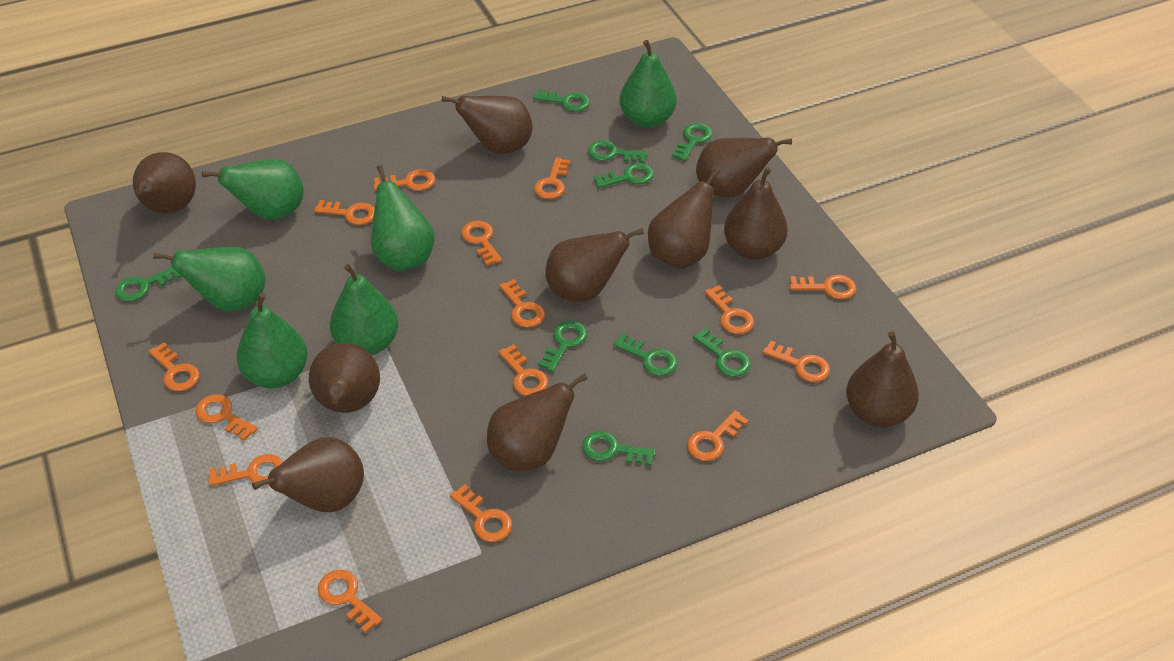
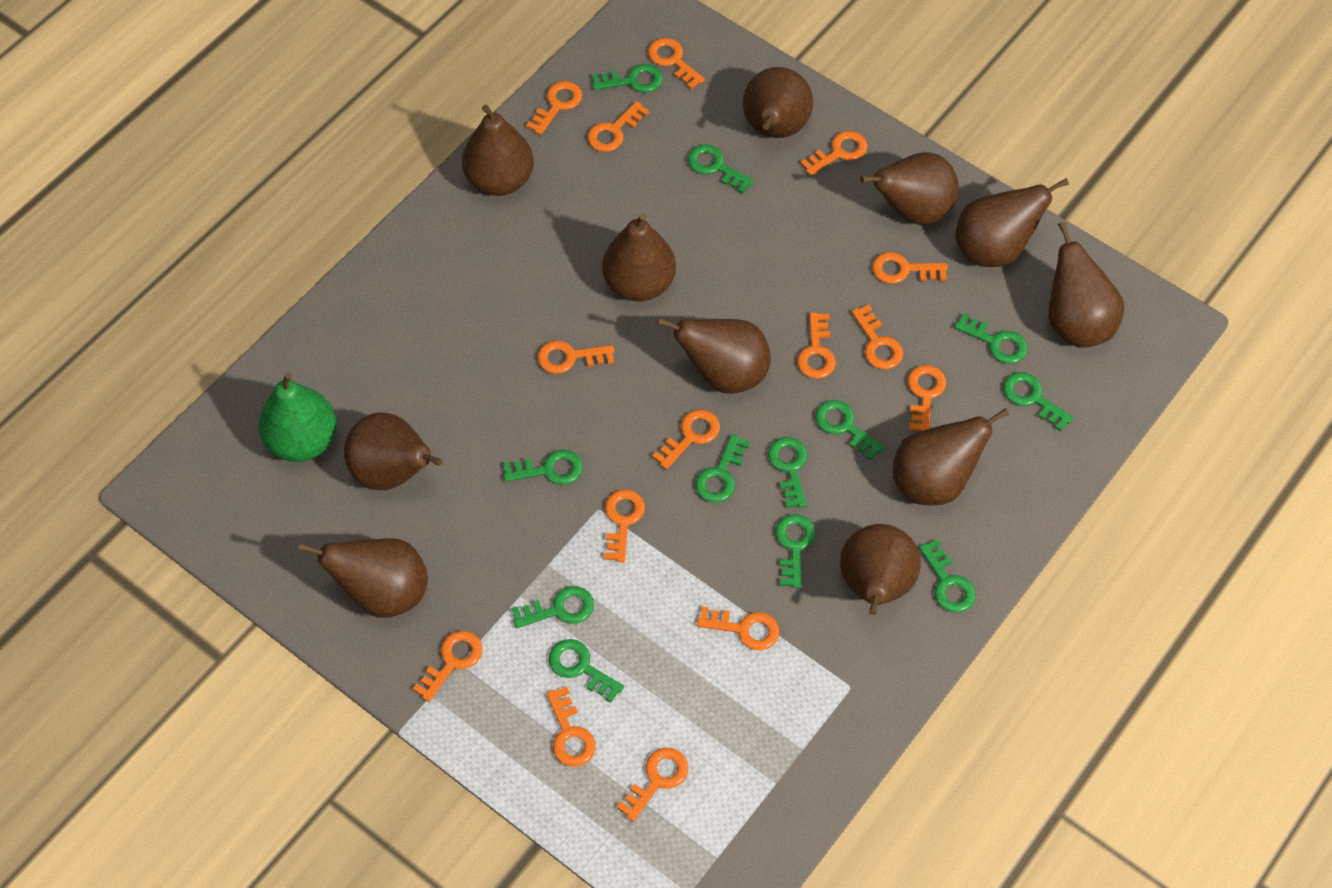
brown pear: [133,152,196,213] [252,437,364,512] [309,343,380,413] [442,96,533,154] [487,373,588,471] [545,228,644,302] [648,168,720,269] [696,138,792,198] [724,167,788,260] [846,331,919,427] = 10 -> [298,538,428,618] [344,413,443,490] [462,105,534,196] [602,213,676,301] [657,318,771,394] [743,67,813,138] [840,524,921,615] [860,152,959,225] [893,408,1009,506] [955,178,1069,267] [1049,222,1125,348] = 11
green key: [115,267,182,302] [533,89,590,112] [538,321,587,372] [582,431,656,466] [588,140,648,163] [594,163,654,188] [613,333,678,376] [672,123,712,161] [693,328,751,377] = 9 -> [503,450,583,485] [511,586,594,628] [549,639,624,703] [592,64,663,93] [688,144,754,194] [695,434,750,503] [768,437,807,508] [775,514,816,588] [815,400,884,460] [919,539,976,612] [954,313,1028,364] [1003,372,1074,431] = 12
green pear: [153,247,266,311] [202,159,304,220] [237,293,307,388] [330,264,398,355] [371,165,435,271] [620,40,677,128] = 6 -> [259,372,337,462] = 1

